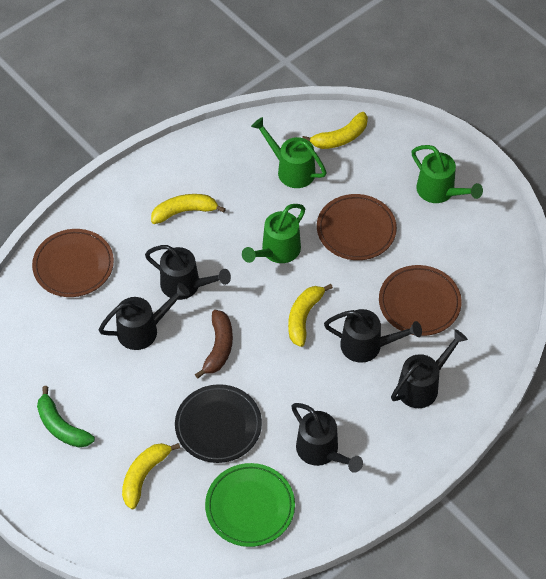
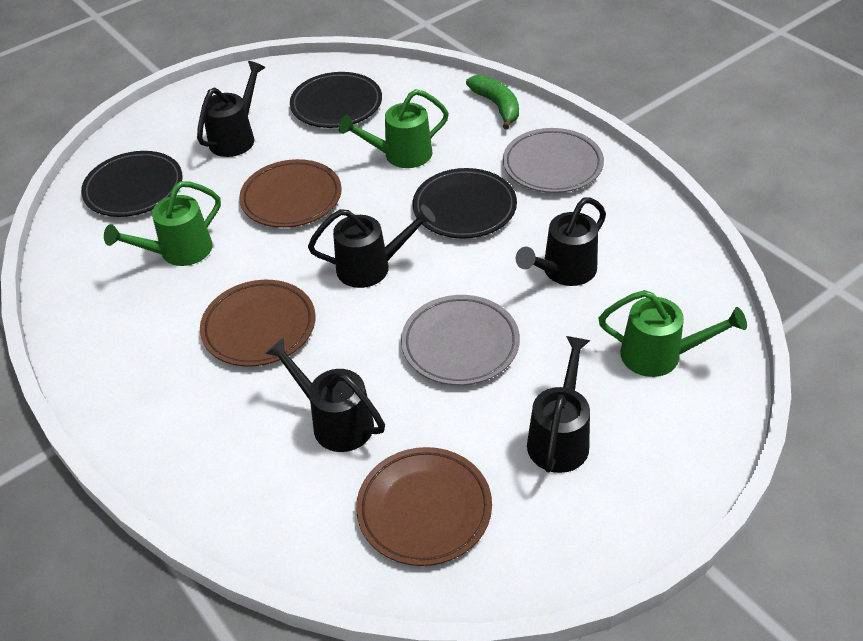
black plate: [175,384,262,463] = 1 -> [81,151,182,217] [290,72,382,128] [413,168,517,239] = 3
brown banana: [195,310,233,378] = 1 -> none = 0
green plate: [205,463,295,547] = 1 -> none = 0
grey plate: none = 0 -> [401,295,520,385] [503,128,604,193] = 2
yellow banana: [122,443,180,509] [151,194,226,224] [288,284,333,347] [302,112,368,149] = 4 -> none = 0

